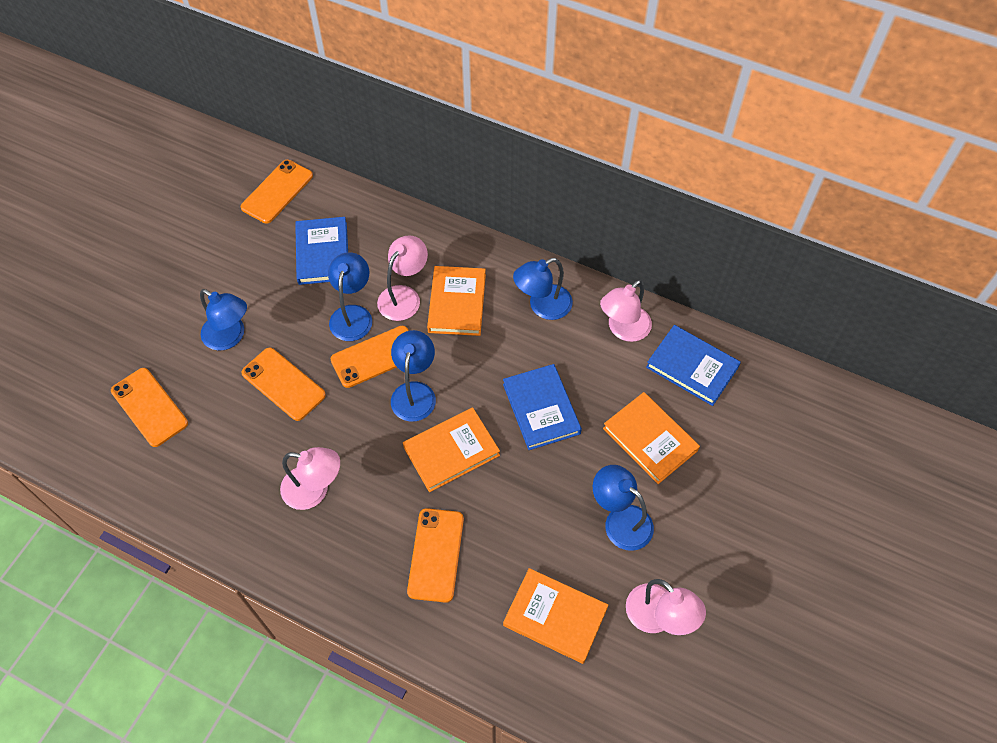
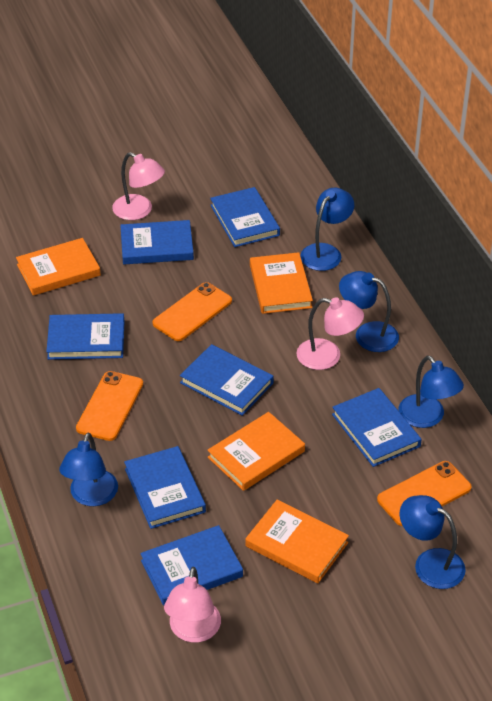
blue book: [295,217,348,285] [503,364,582,450] [646,325,741,406] = 3 -> [46,313,124,360] [120,220,194,264] [124,446,206,529] [140,525,243,606] [180,344,273,416] [210,187,280,247] [332,388,422,467] = 7
orange phone: [111,368,188,447] [241,160,313,224] [241,348,326,421] [331,326,409,388] [407,508,464,603] = 5 -> [76,371,143,441] [153,282,232,341] [377,461,471,526] = 3
pink lamp: [280,447,340,510] [377,235,428,321] [600,280,652,342] [626,579,706,635] = 4 -> [112,152,165,220] [164,567,221,642] [297,297,364,370] = 3

